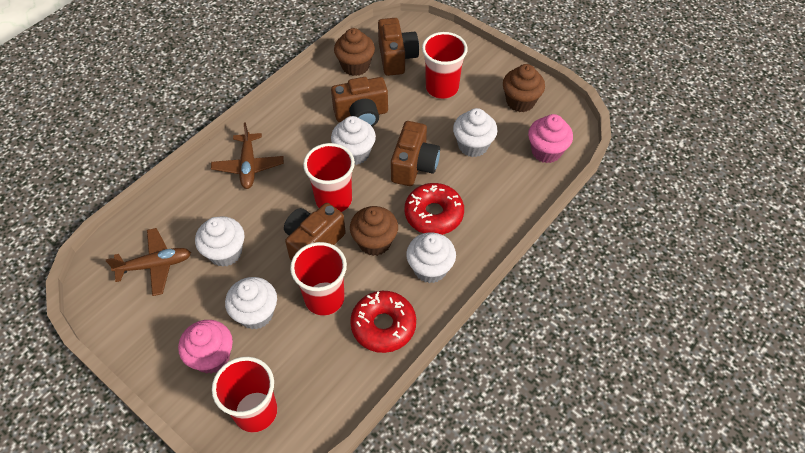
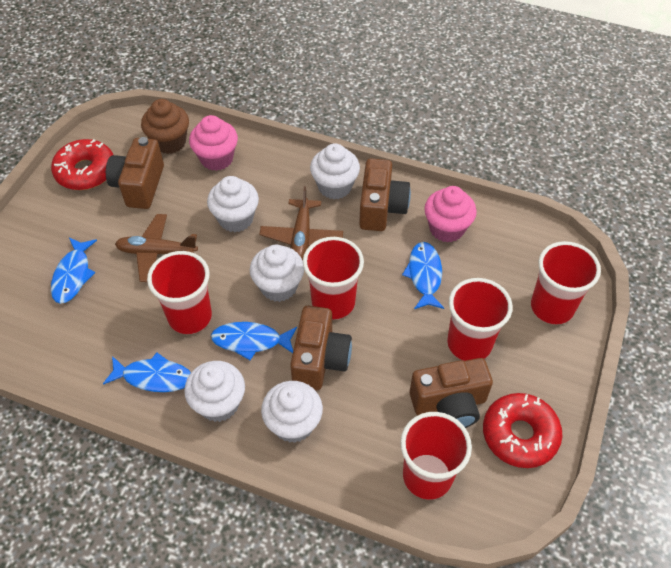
blue fish: none = 0 -> [51,238,97,304] [103,353,191,392] [211,322,297,360] [402,242,444,309] = 4
brown cupcake: [334,28,375,76] [350,206,398,256] [503,64,545,112] = 3 -> [141,99,189,154] = 1
red cup: [212,357,277,432] [290,242,347,316] [303,143,355,212] [422,32,468,99] = 4 -> [147,251,212,334] [303,237,364,320] [400,412,472,500] [447,278,513,361] [531,241,601,325] = 5

